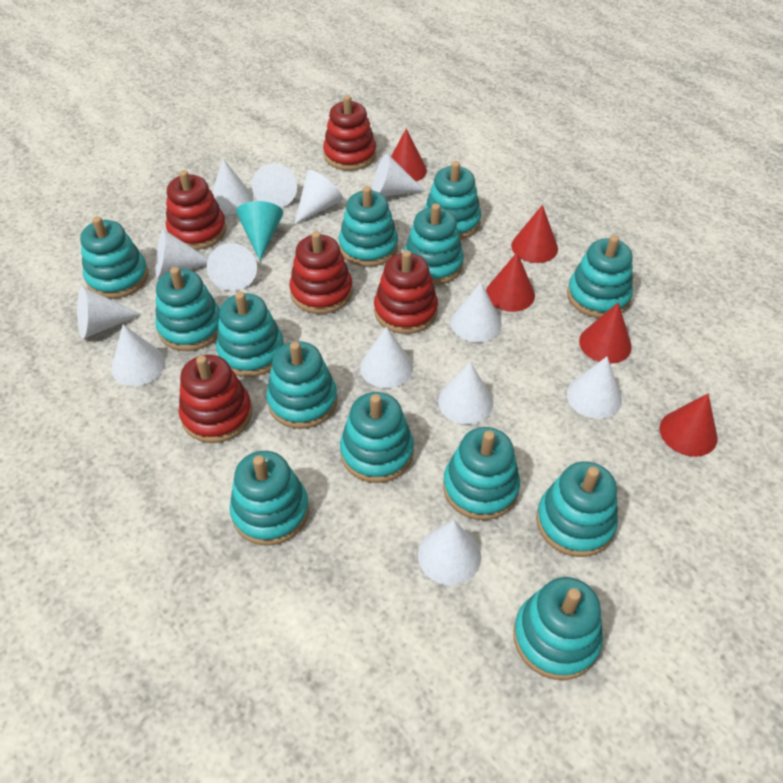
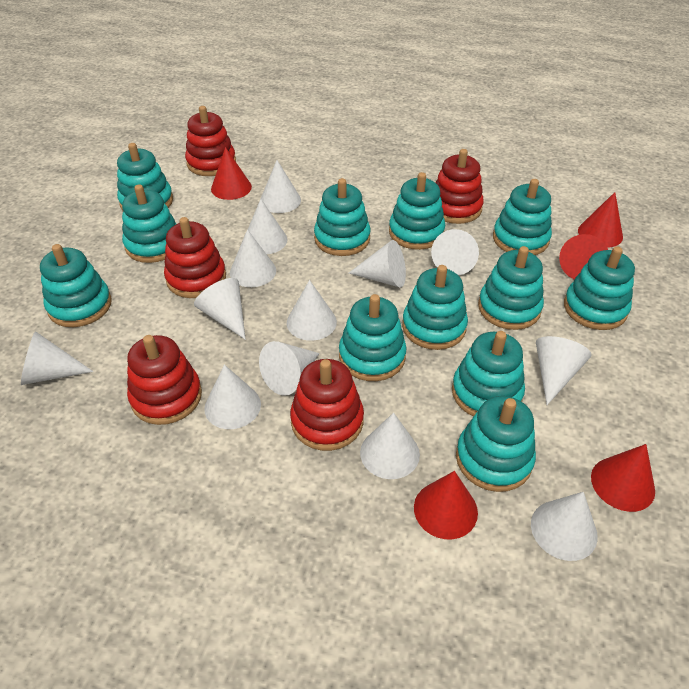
turquoise cone: [236,201,283,260] = 1 -> none = 0
turquoise stacking toy: [80,216,149,299] [155,267,220,351] [216,292,284,377] [229,451,309,546] [266,341,338,429] [339,186,398,267] [340,392,414,483] [404,203,464,285] [424,161,481,240] [443,427,520,520] [513,577,603,680] [536,461,618,557] [567,235,633,318] = 13 -> [40,244,112,327] [117,143,173,211] [122,184,176,263] [314,178,370,256] [339,294,407,381] [389,172,445,250] [402,265,468,350] [452,331,525,416] [456,396,536,492] [478,246,544,330] [493,179,552,255] [564,246,635,330] = 12

